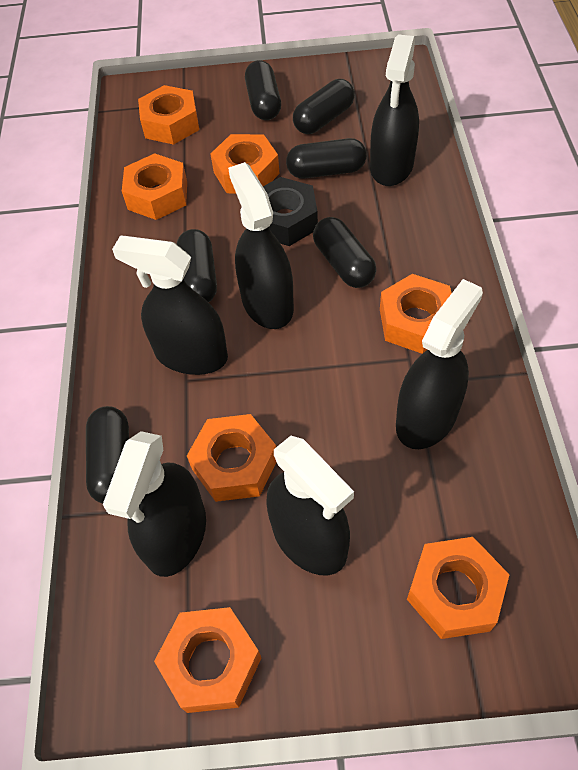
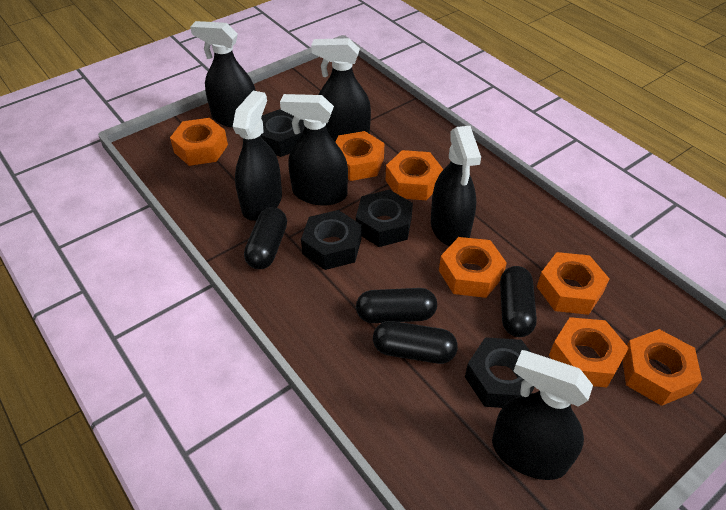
black capsule: [86,406,129,503] [176,229,217,302] [245,60,281,120] [286,138,367,179] [293,79,355,134] [313,217,376,288] = 6 -> [244,207,287,269] [356,288,437,323] [373,321,458,364] [500,266,537,337] = 4
black nut: [263,177,318,246] = 1 -> [260,109,304,157] [301,210,361,270] [356,190,413,247] [465,337,535,408] = 4

